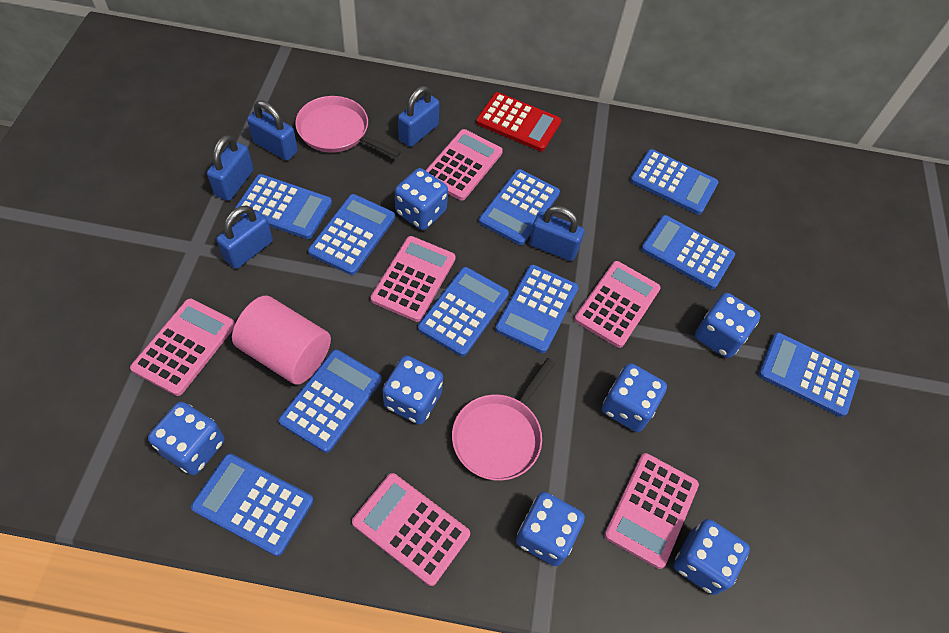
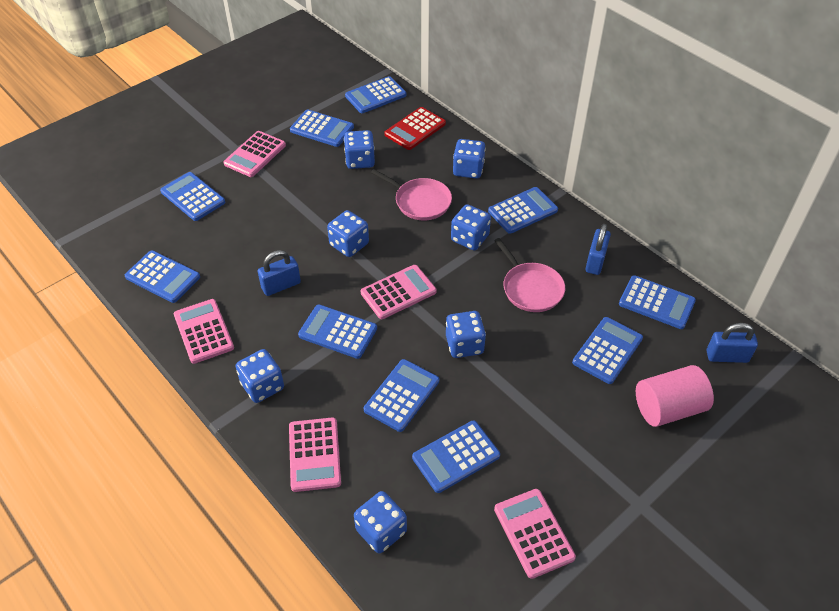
blue padlock: [207,135,254,201] [217,205,273,269] [247,101,298,161] [398,86,440,147] [529,206,585,261] = 5 -> [258,250,301,296] [586,224,611,275] [707,323,758,363] = 3
pink calculator: [130,299,235,396] [352,473,470,586] [371,236,456,322] [425,129,503,201] [574,261,661,348] [604,453,699,569] = 6 -> [174,299,234,364] [223,131,286,177] [289,417,341,492] [361,265,436,319] [494,489,576,579] = 5

